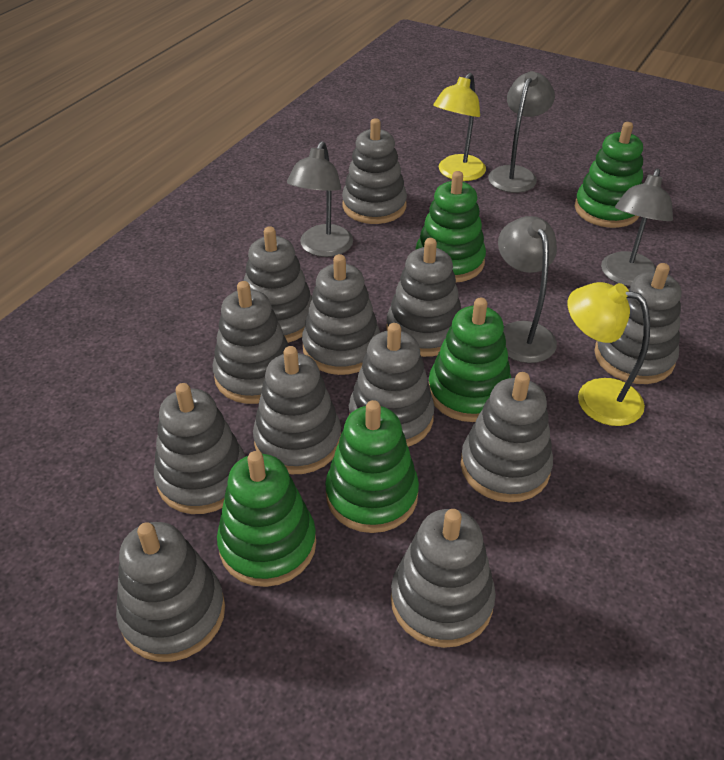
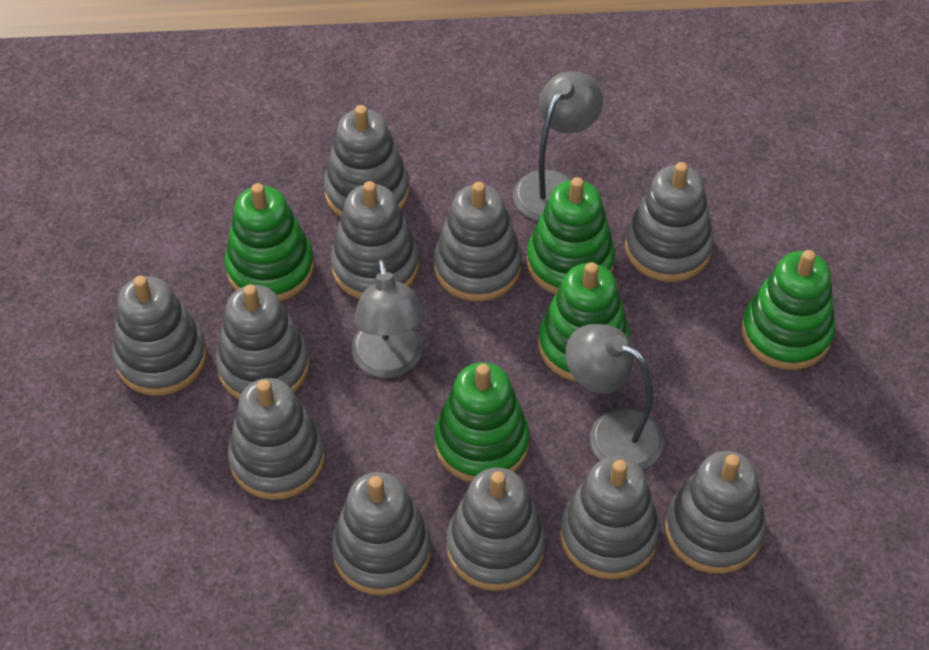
grey lamp: [287,141,353,257] [488,71,555,193] [498,216,557,363] [601,168,673,287] = 4 -> [352,259,425,378] [513,71,603,221] [566,324,664,469] = 3
grey stacking toy: [116,522,225,662] [154,383,245,514] [213,281,289,404] [244,226,312,343] [253,346,341,474] [302,254,380,375] [342,118,407,224] [349,323,434,447] [386,238,461,357] [391,509,496,648] [461,372,553,502] [594,263,681,384] = 12 -> [112,276,207,396] [216,284,310,399] [228,378,325,500] [324,105,410,217] [331,181,419,299] [331,472,431,595] [434,182,522,302] [446,467,546,591] [560,456,660,579] [625,162,714,282] [665,451,766,574] = 11
yellow lamp: [433,73,486,181] [568,282,650,426] = 2 -> none = 0

